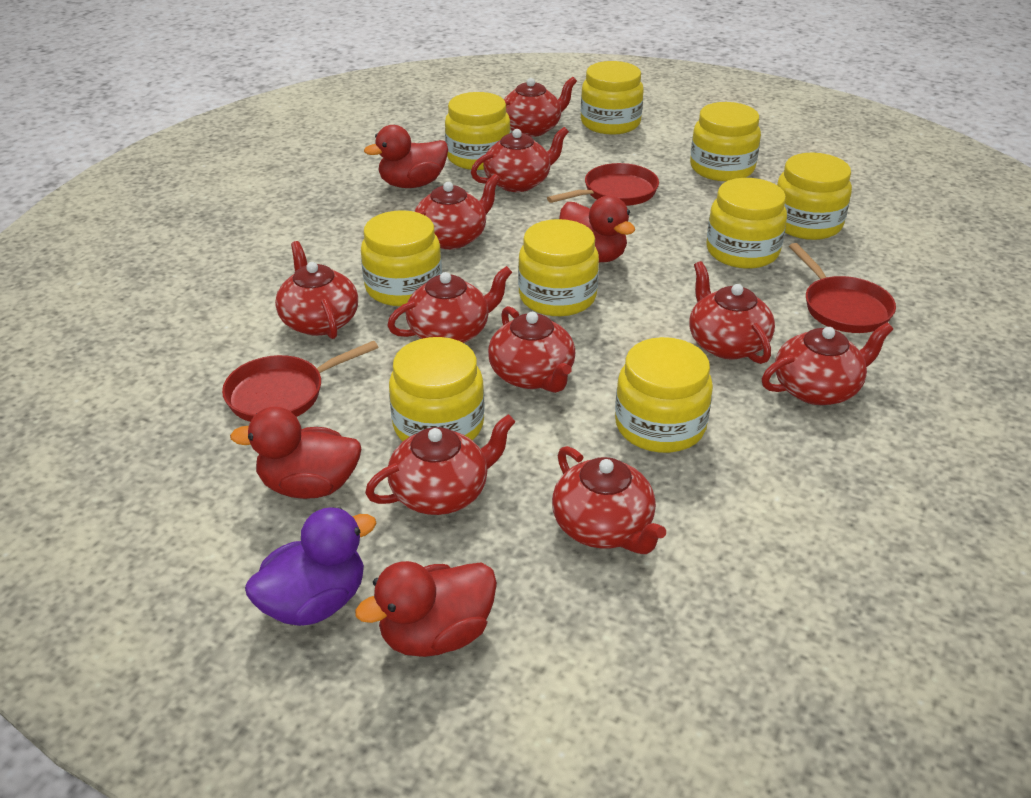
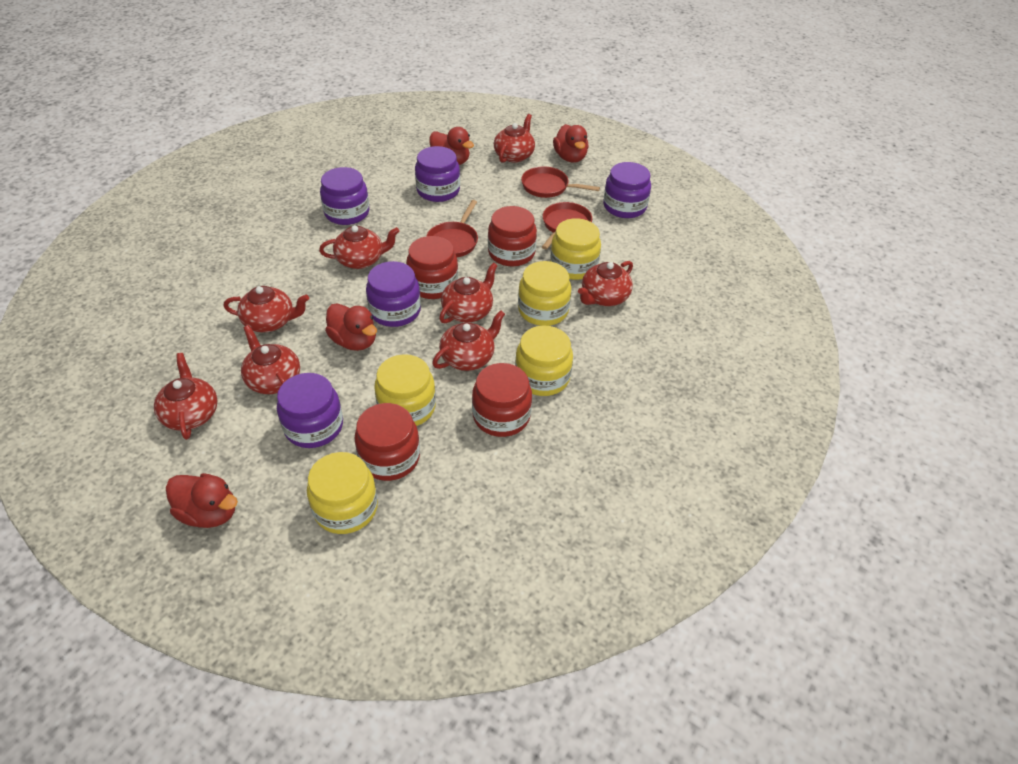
purple duck: [245,507,376,626] = 1 -> none = 0
purple jar: none = 0 -> [277,373,343,448] [320,167,369,225] [366,261,421,327] [415,146,460,202] [603,162,651,218] = 5
red jar: none = 0 -> [354,403,420,481] [406,236,458,299] [472,363,532,437] [488,206,537,267] = 4
red teapot: [275,241,358,339] [365,414,515,515] [387,266,512,343] [415,174,500,249] [471,127,569,192] [488,306,575,393] [504,77,577,137] [552,446,666,554] [689,261,775,364] [762,323,893,405] = 10 -> [154,353,218,440] [224,286,309,332] [241,325,300,394] [319,225,399,269] [432,310,505,371] [439,263,498,323] [494,114,535,163] [578,261,633,306] = 8
yellow jar: [361,210,442,306] [389,337,485,441] [445,92,511,170] [518,219,599,316] [581,61,644,135] [615,337,713,453] [690,102,761,181] [706,178,787,269] [777,153,852,240] = 9 -> [307,452,378,534] [374,354,436,426] [515,325,573,396] [518,261,571,326] [550,218,601,280] = 5

